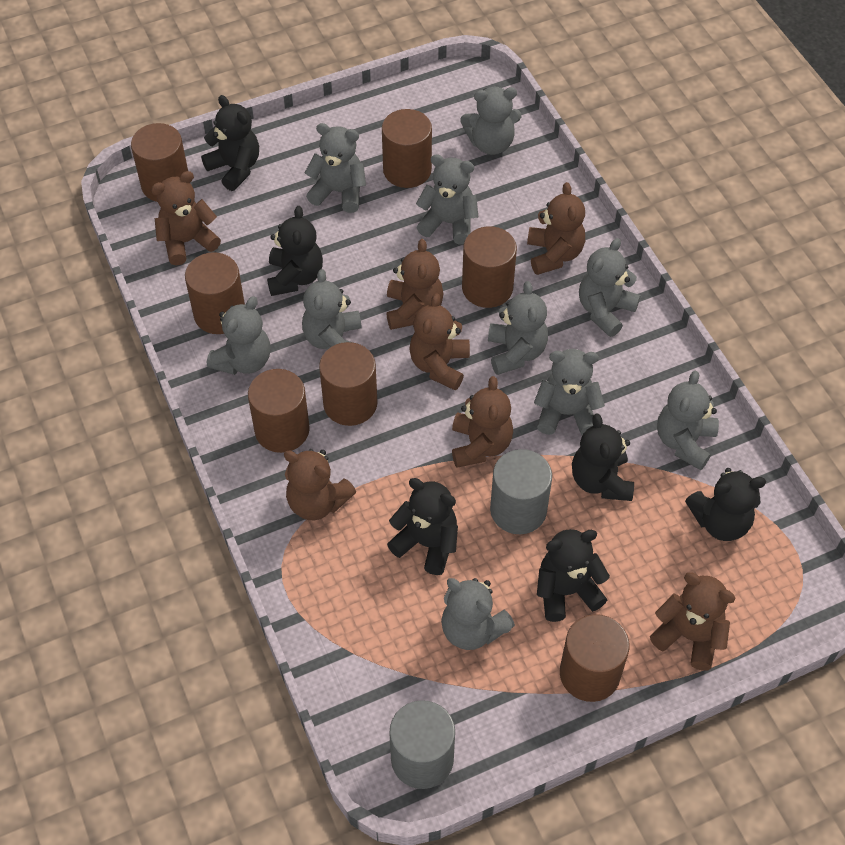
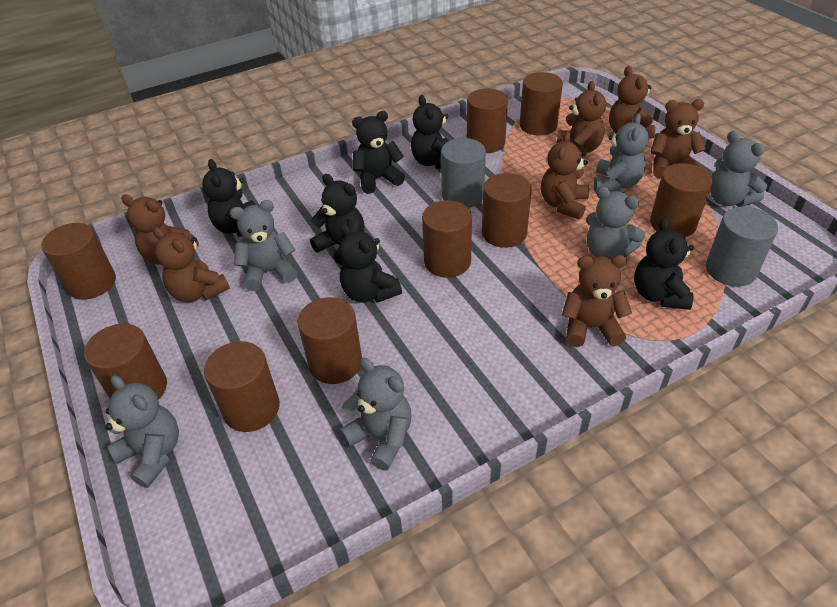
brown cylinder: [131,123,188,202] [185,252,245,334] [248,369,310,453] [319,342,378,426] [382,109,432,188] [462,226,517,308] [560,614,629,702] = 7 -> [41,223,116,300] [84,324,167,400] [204,341,280,432] [298,297,362,384] [422,200,472,278] [467,88,508,153] [482,173,532,248] [520,72,563,136] [650,163,712,237] = 9
grey teddy bear: [207,296,271,375] [302,269,362,351] [305,123,366,213] [416,154,478,245] [441,578,515,650] [460,87,521,155] [488,281,548,375] [534,349,605,435] [579,238,640,337] [657,371,719,470] = 10 -> [105,375,179,488] [230,200,297,291] [340,358,412,470] [586,186,645,259] [594,113,649,192] [710,131,767,207] = 6

